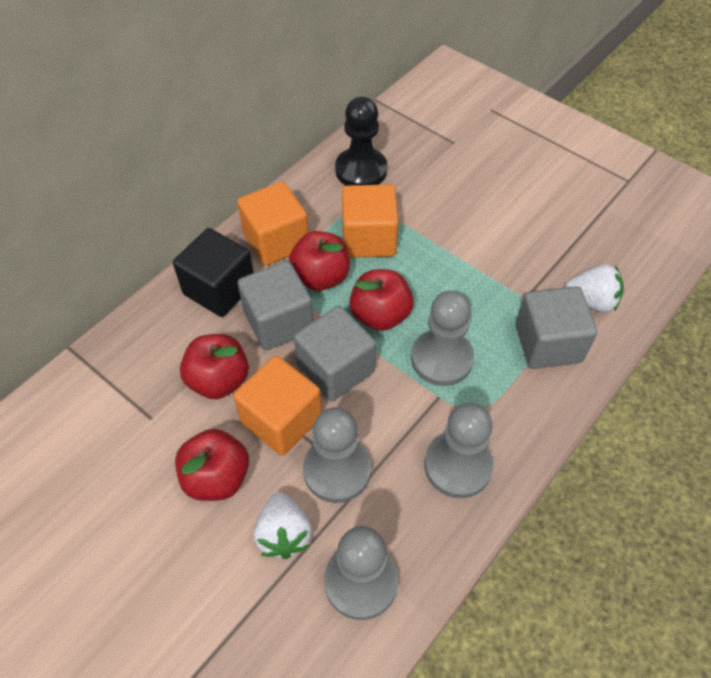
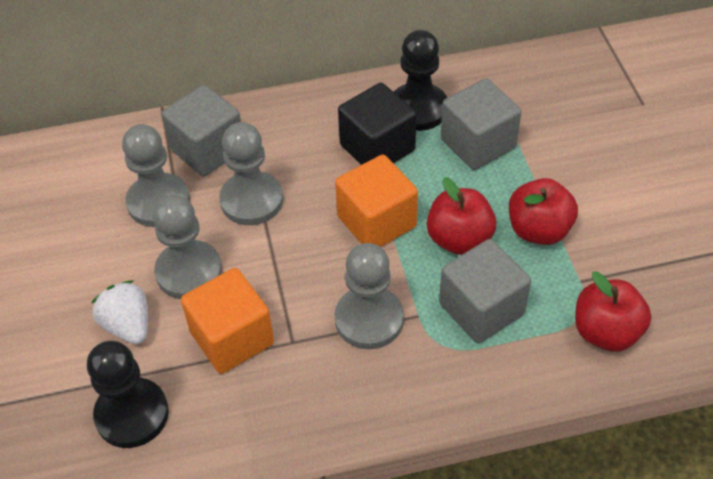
black pawn: [335,97,387,186] = 1 -> [87,341,169,448] [394,30,447,131] = 2
orange cube: [233,356,322,456] [237,181,308,266] [342,184,399,258] = 3 -> [181,268,274,374] [335,155,418,247] = 2
red apple: [175,429,249,501] [180,334,249,399] [289,231,350,291] [350,269,414,331] = 4 -> [427,177,496,255] [509,178,578,245] [575,272,651,352] = 3
white strawberry: [253,492,312,559] [565,265,624,312] = 2 -> [91,281,148,344] = 1

